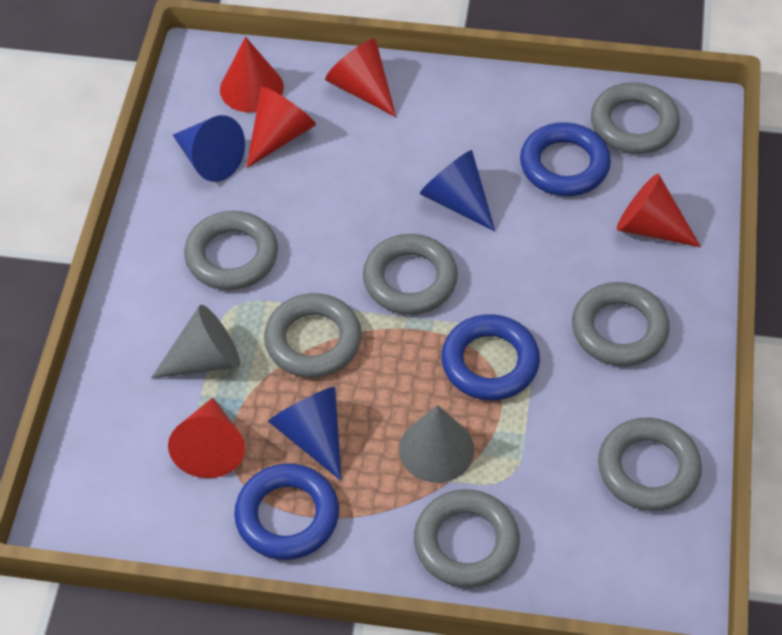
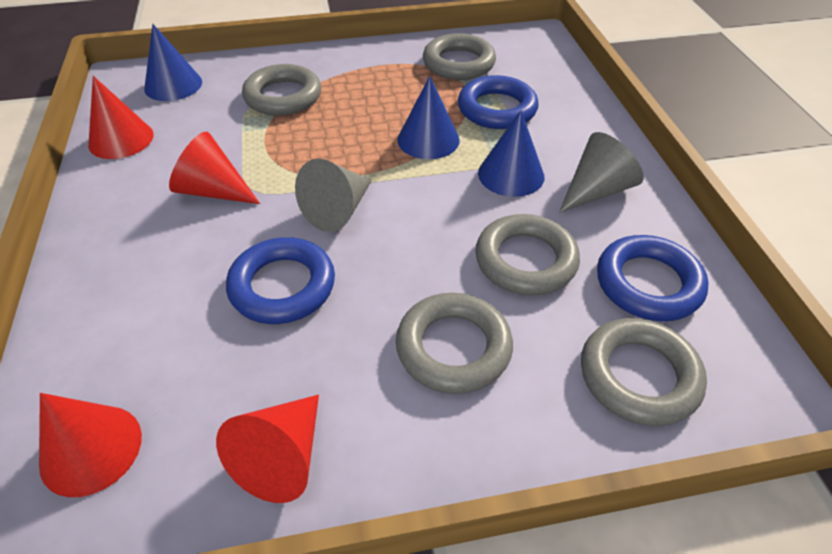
grey ring: [184,211,278,290] [264,293,361,378] [363,234,458,315] [414,489,520,588] [572,282,670,366] [591,82,680,154] [598,418,702,511] = 7 -> [242,64,321,116] [396,293,513,394] [423,33,496,80] [475,214,580,296] [581,318,707,426] = 5
red cone: [168,398,245,478] [220,37,284,112] [246,87,316,168] [325,39,396,117] [617,174,701,247] = 5 -> [39,393,142,497] [88,76,154,159] [169,132,260,204] [216,395,319,503] = 4

